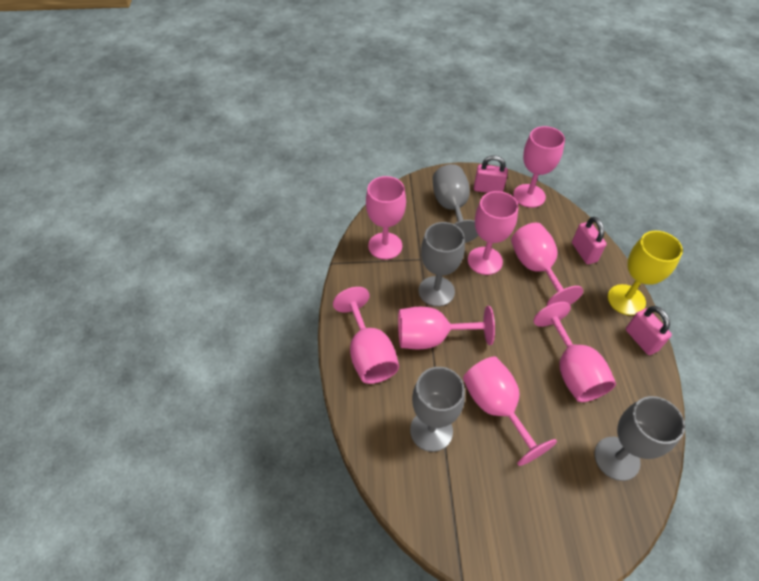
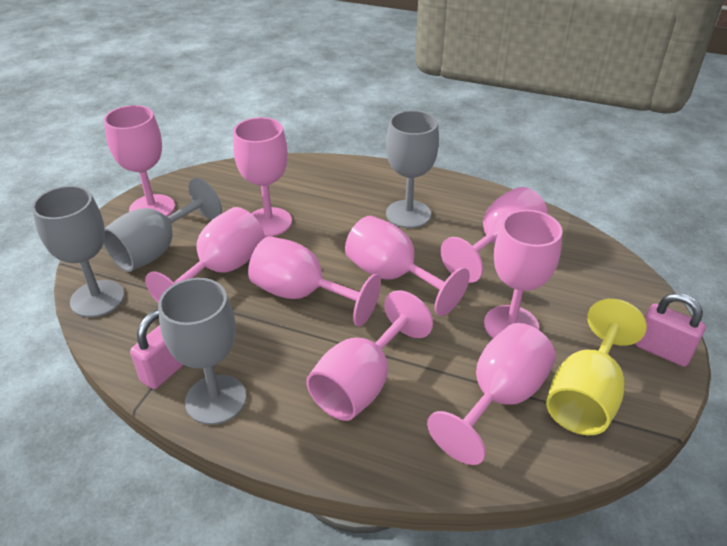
pink goblet: [333,287,399,384] [366,176,406,260] [398,306,495,349] [463,357,557,466] [468,191,519,275] [511,223,583,306] [513,126,565,208] [533,302,616,402] = 8 -> [104,105,175,216] [145,207,265,303] [233,117,292,237] [248,236,381,327] [306,290,433,421] [345,216,470,316] [427,323,556,465] [440,187,548,283] [484,210,563,338] = 9
pink padlock: [474,155,508,193] [572,217,607,264] [626,306,672,355] = 3 -> [130,310,183,389] [635,293,706,367] = 2

